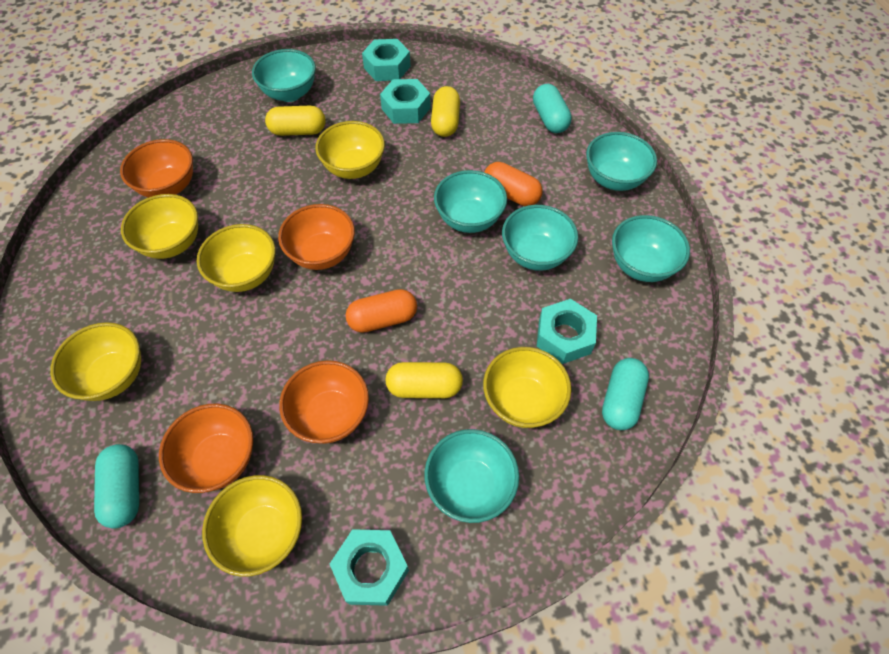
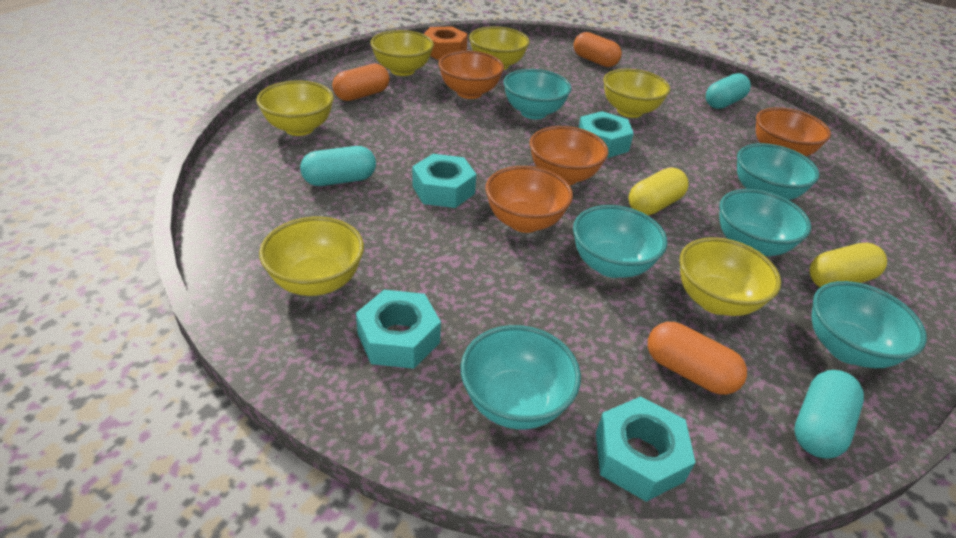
orange capsule: [346,289,417,333] [484,162,543,206] = 2 -> [332,64,389,101] [573,32,622,67] [648,322,747,395] = 3
orange nut: none = 0 -> [424,26,468,60] = 1
yellow capsule: [265,106,326,136] [385,362,463,398] [431,86,460,137] = 3 -> [628,168,689,215] [810,243,887,287] = 2

